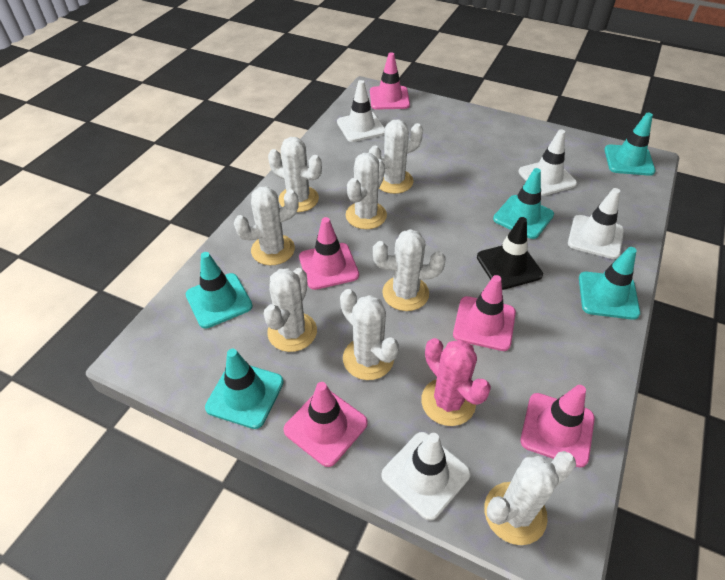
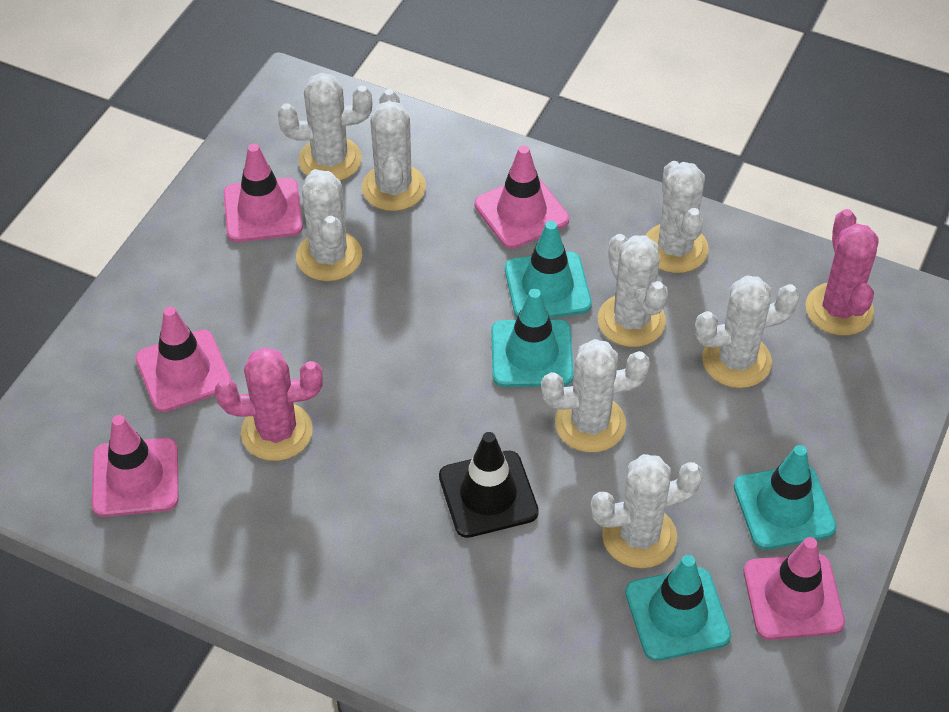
pink cactus: [421,338,491,426] = 1 -> [215,347,323,461] [806,209,879,336] = 2
turquoise traffic cone: [186,252,253,329] [205,349,284,429] [493,168,554,239] [579,247,640,320] [604,113,655,176] = 5 -> [491,289,574,387] [505,221,592,318] [625,555,731,661] [734,445,837,550] = 4
white traffic cone: [337,80,385,142] [381,432,471,521] [518,129,577,196] [568,188,624,259] = 4 -> none = 0

